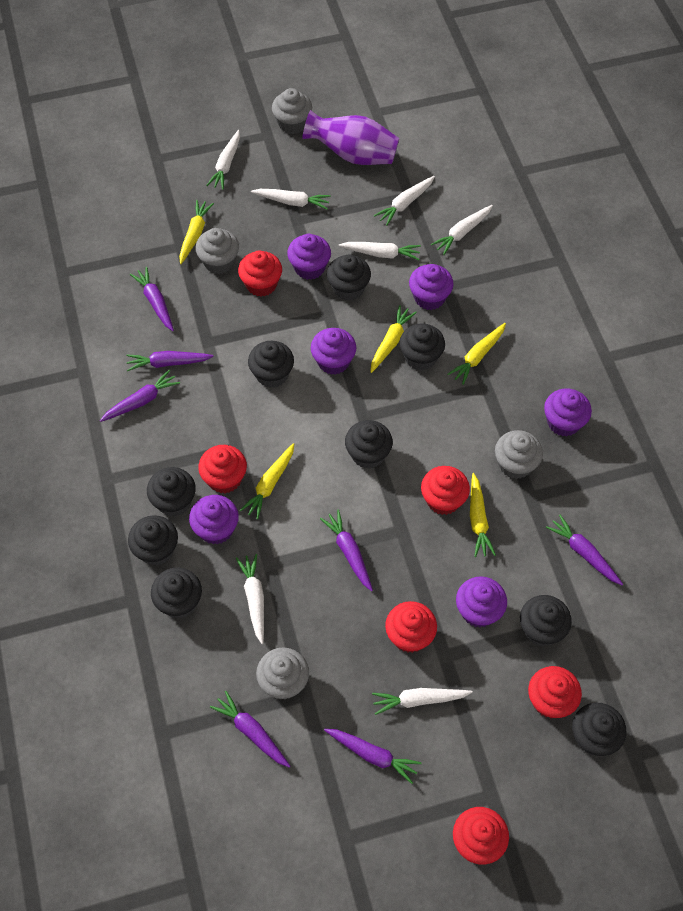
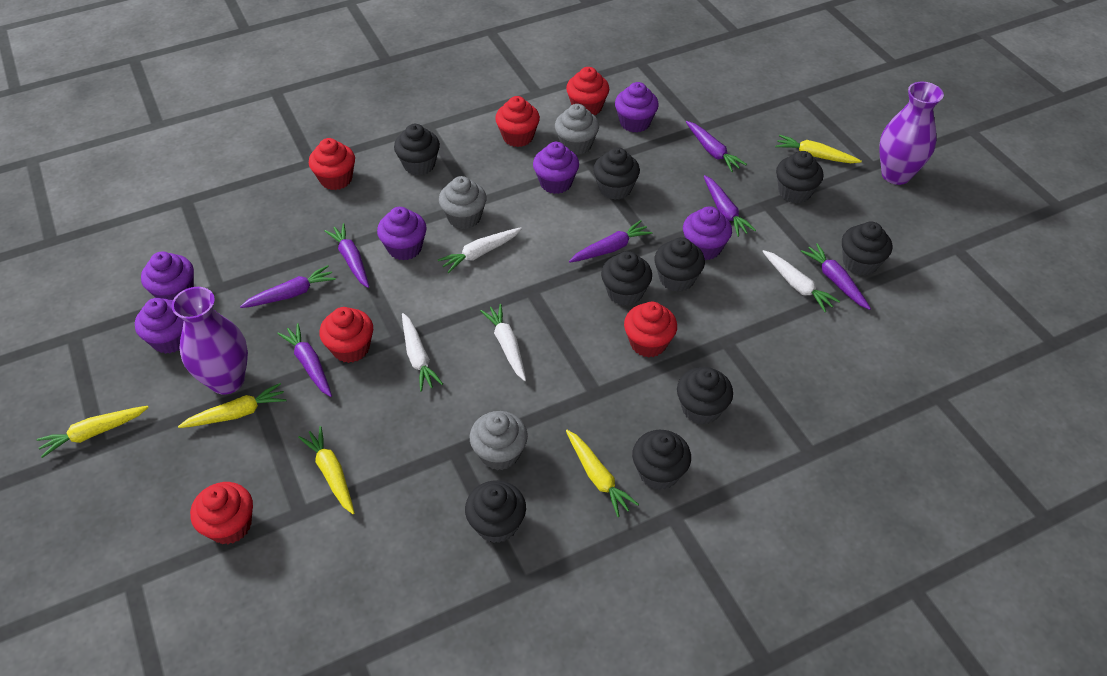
grey cupcake: [195,228,239,274] [256,647,309,700] [272,88,312,134] [495,430,543,479] = 4 -> [439,176,487,229] [470,411,528,470] [555,104,599,155] = 3
purple vase: [302,110,399,165] = 1 -> [172,287,248,395] [879,82,944,185] = 2
white carrot: [206,130,240,190] [236,554,264,644] [251,189,331,209] [338,242,421,260] [372,688,473,715] [374,176,435,226] [431,205,493,255] = 7 -> [402,313,443,392] [438,227,522,273] [480,304,526,381] [762,250,840,312] = 4

